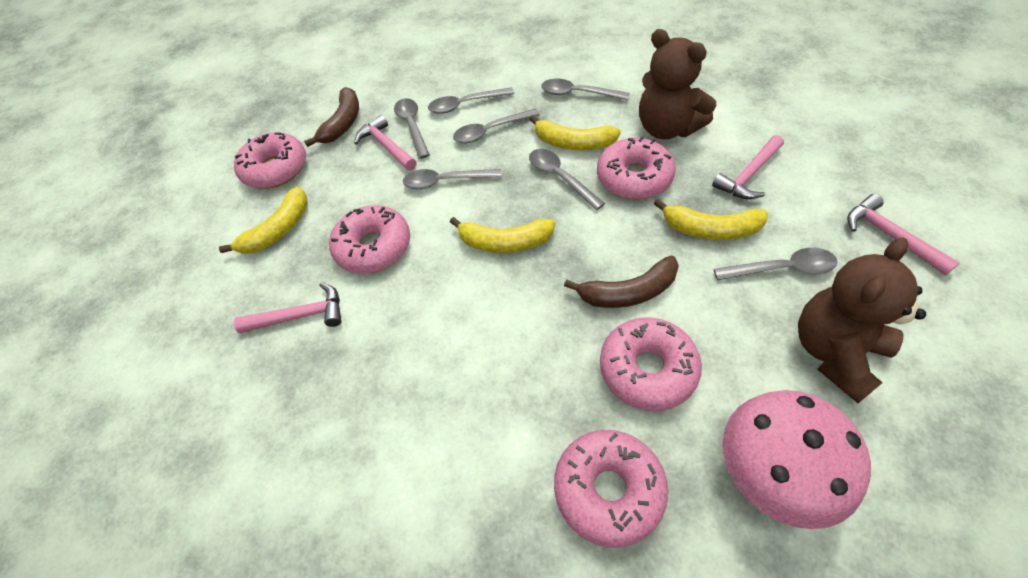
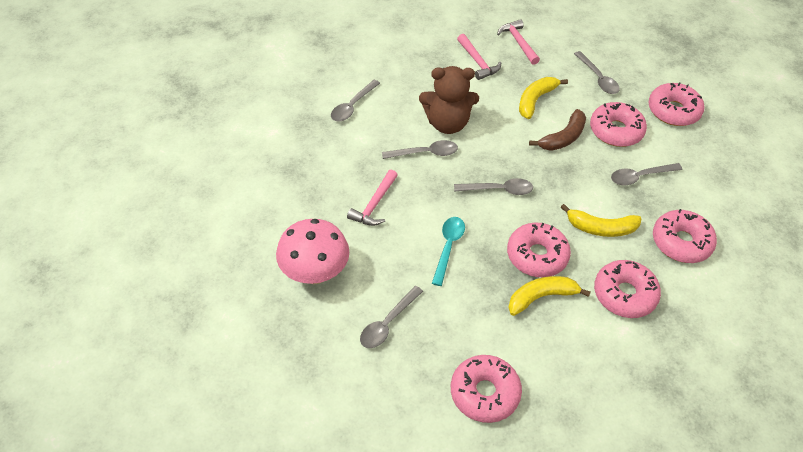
brown banana: [304,87,359,147] [564,256,679,308] = 2 -> [529,109,586,151] = 1
brown teddy bear: [639,29,716,139] [798,238,926,403] = 2 -> [419,66,479,134] = 1
grey spoon: [394,98,430,159] [403,169,501,189] [428,87,514,114] [453,109,540,143] [529,149,605,210] [541,79,630,100] [714,248,837,280] = 7 -> [331,80,380,121] [360,286,423,348] [382,140,458,159] [454,178,533,195] [574,51,620,94] [611,163,682,185] = 6
pink donut: [234,132,306,189] [329,205,410,274] [554,430,668,548] [597,136,676,199] [600,317,702,411] = 5 -> [451,355,522,423] [507,223,571,277] [590,102,647,147] [594,260,661,318] [648,82,705,126] [653,209,717,263] = 6
pink hammer: [234,282,341,333] [354,115,416,171] [712,135,784,199] [847,194,959,276] = 4 -> [347,169,398,226] [457,34,501,80] [497,19,540,65] = 3
turquoise spoon: none = 0 -> [432,217,465,286] = 1
yellow banana: [219,186,308,254] [450,217,555,253] [529,115,621,150] [654,199,768,240] = 4 -> [508,276,591,316] [519,77,568,119] [561,204,642,237] = 3

